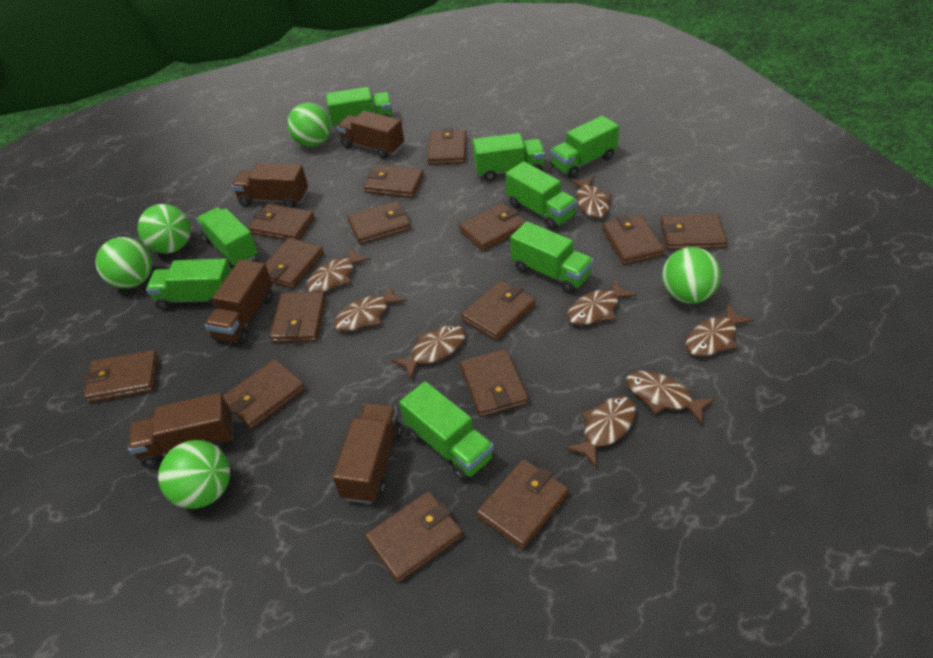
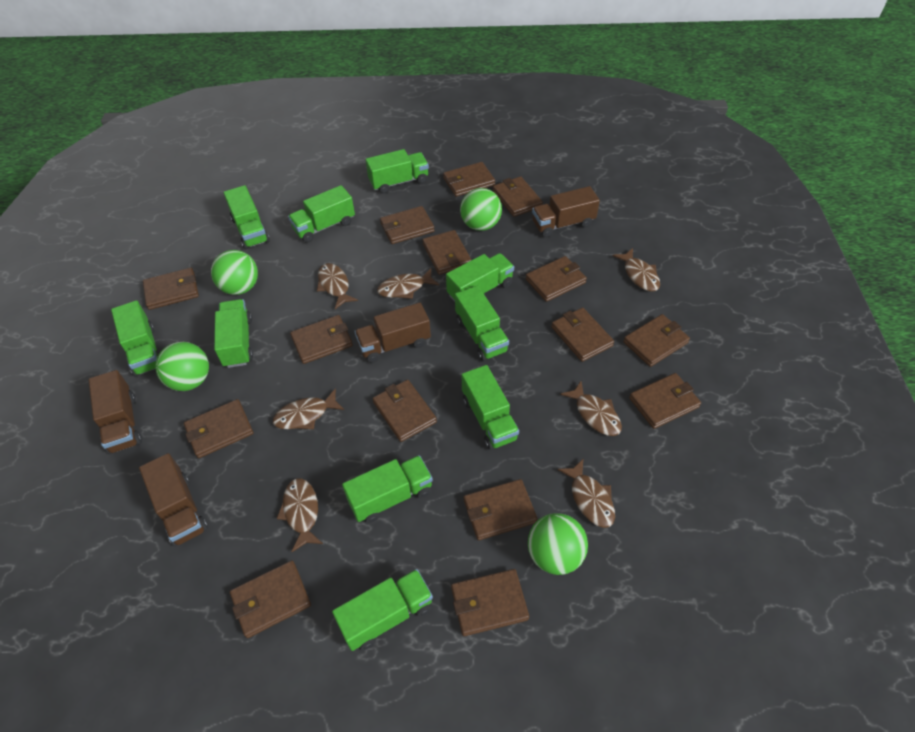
brown fish: [306,247,371,292] [334,285,407,331] [391,325,466,380] [565,396,636,468] [567,279,637,325] [569,176,612,218] [626,371,715,425] [686,304,754,357] = 8 -> [273,388,344,429] [276,478,323,552] [317,263,358,309] [377,268,439,299] [557,459,615,528] [560,381,622,436] [613,248,660,292] = 7
brown truck: [128,393,233,468] [205,260,273,344] [232,163,308,208] [333,403,402,504] [337,111,404,159] = 5 -> [89,370,142,454] [139,453,208,547] [354,302,431,363] [532,186,600,238] = 4
green ball: [95,237,152,289] [138,204,191,254] [158,440,230,509] [287,103,331,147] [662,247,721,304] = 5 -> [156,342,209,391] [211,250,258,295] [460,188,502,231] [528,513,588,575] = 4
green truck: [146,259,231,310] [196,207,258,268] [326,87,393,128] [399,381,494,481] [473,133,545,181] [505,162,577,230] [510,221,594,294] [550,116,619,178] = 8 -> [111,300,159,377] [214,299,253,368] [224,185,270,249] [288,185,355,243] [332,569,433,651] [342,455,433,523] [366,149,429,194] [446,253,514,302] [455,285,509,361] [462,365,519,450] = 10

